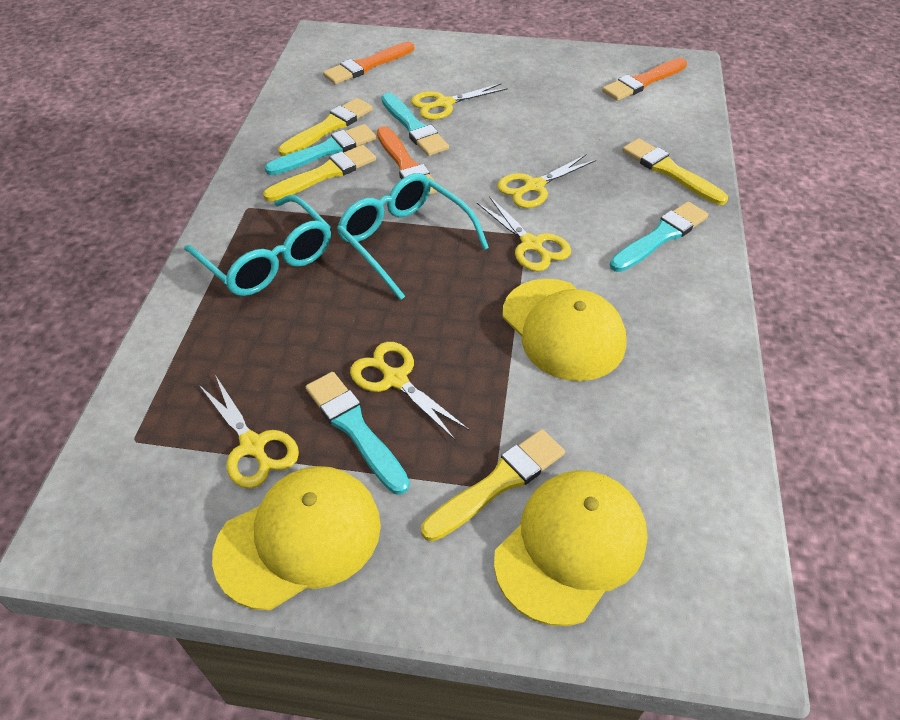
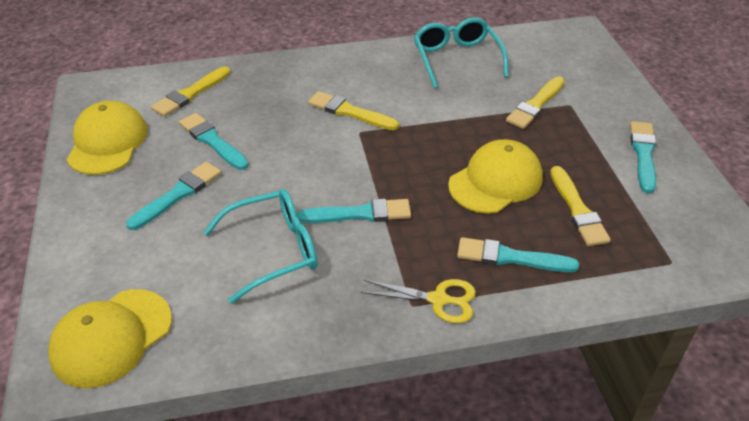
orange brush: [323,42,414,84] [377,126,438,195] [602,58,687,101] = 3 -> none = 0
turquoise brush: [265,124,376,175] [306,372,410,495] [381,93,449,156] [610,201,708,272] = 4 -> [126,162,221,230] [179,113,249,170] [297,199,411,223] [457,237,579,272] [630,121,656,194] = 5
yellow scissors: [199,375,299,489] [350,342,469,440] [411,83,508,120] [477,196,571,272] [497,154,596,208] = 5 -> [361,279,476,324] = 1

